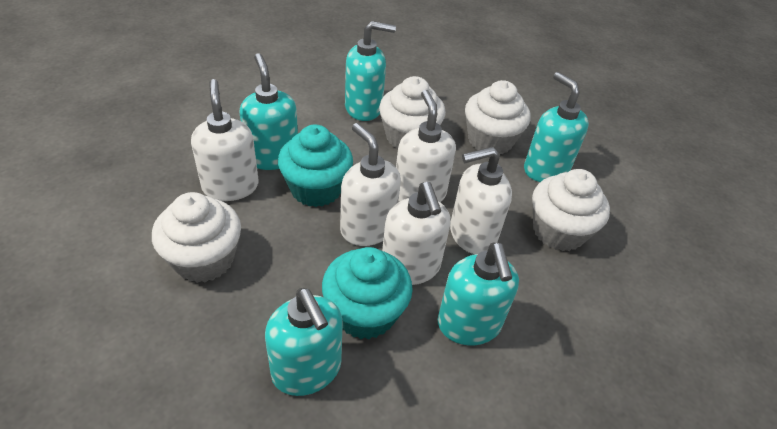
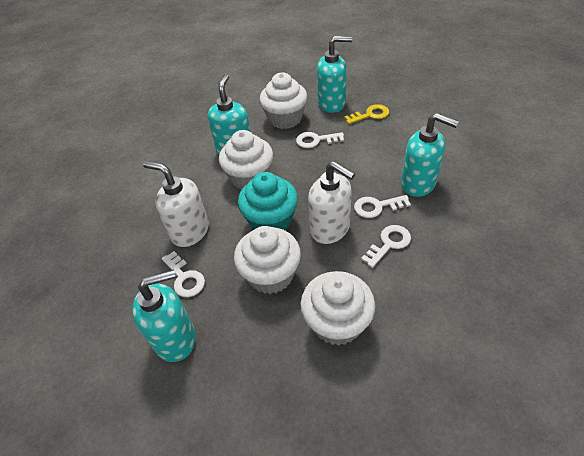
turquoise cupcake: [278,124,353,207] [322,247,413,339] = 2 -> [238,172,298,231] = 1
turquoise soap dispenser: [240,53,298,170] [265,288,343,396] [345,21,396,121] [438,242,519,346] [524,72,589,182] = 5 -> [132,269,196,362] [207,74,251,154] [317,36,352,113] [401,113,459,197] = 4
white key: none = 0 -> [162,251,205,297] [296,132,344,148] [354,195,411,218] [361,225,411,268] = 4
white soap dispenser: [191,79,259,201] [340,123,401,246] [382,182,451,285] [396,90,456,202] [450,147,512,254] = 5 -> [143,161,209,247] [308,161,355,244] = 2
yellow key: none = 0 -> [344,104,389,124] = 1

